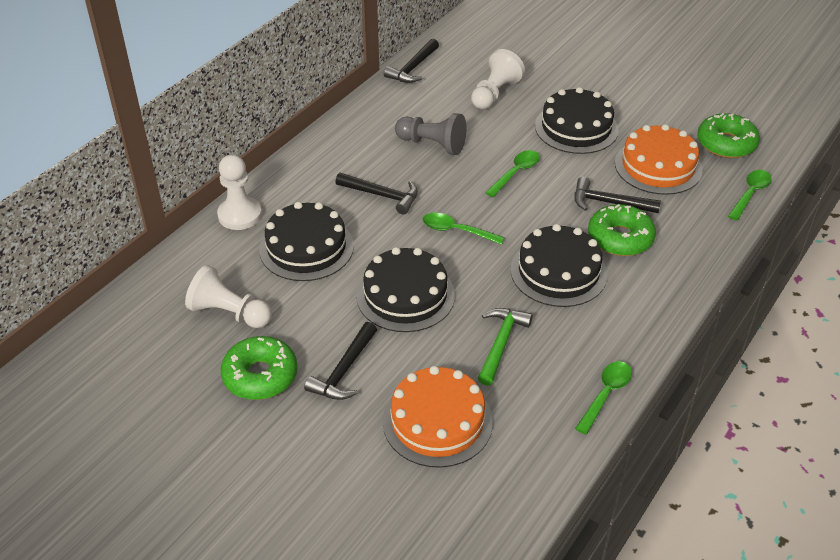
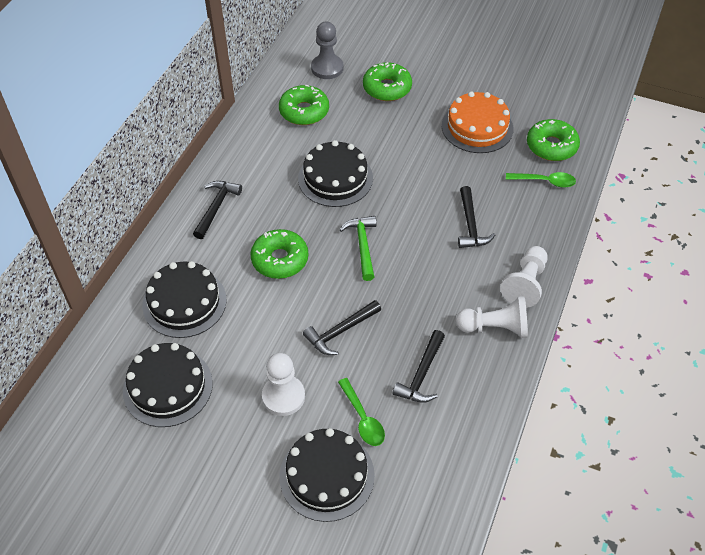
green donut: [221,336,297,400] [588,204,656,256] [697,113,760,158] = 3 -> [250,229,308,279] [279,85,329,125] [363,62,412,101] [527,119,580,161] = 4
green spoon: [422,213,505,245] [486,150,540,197] [575,361,632,435] [728,170,772,221] = 4 -> [338,378,385,446] [506,172,576,188] = 2
orange cake: [383,366,493,468] [615,124,703,195] = 2 -> [442,91,513,153] = 1

